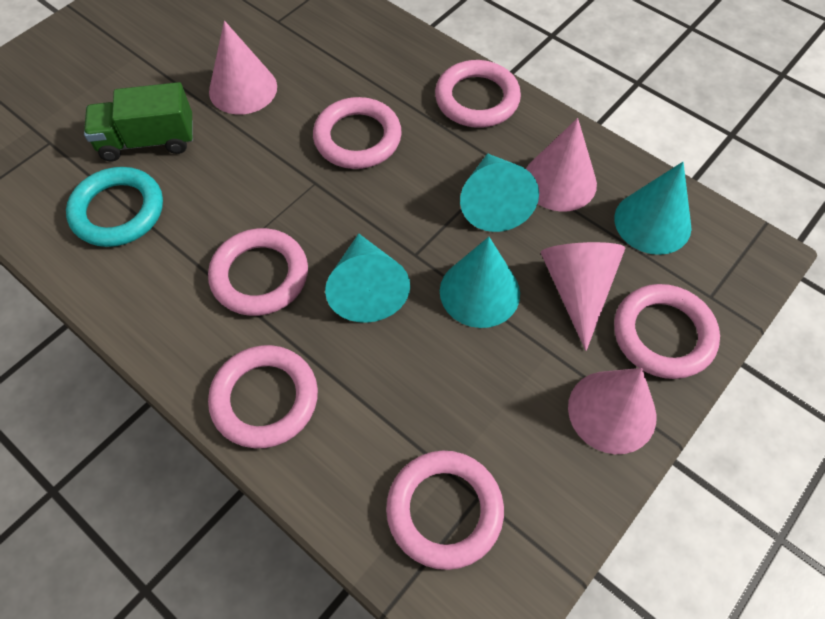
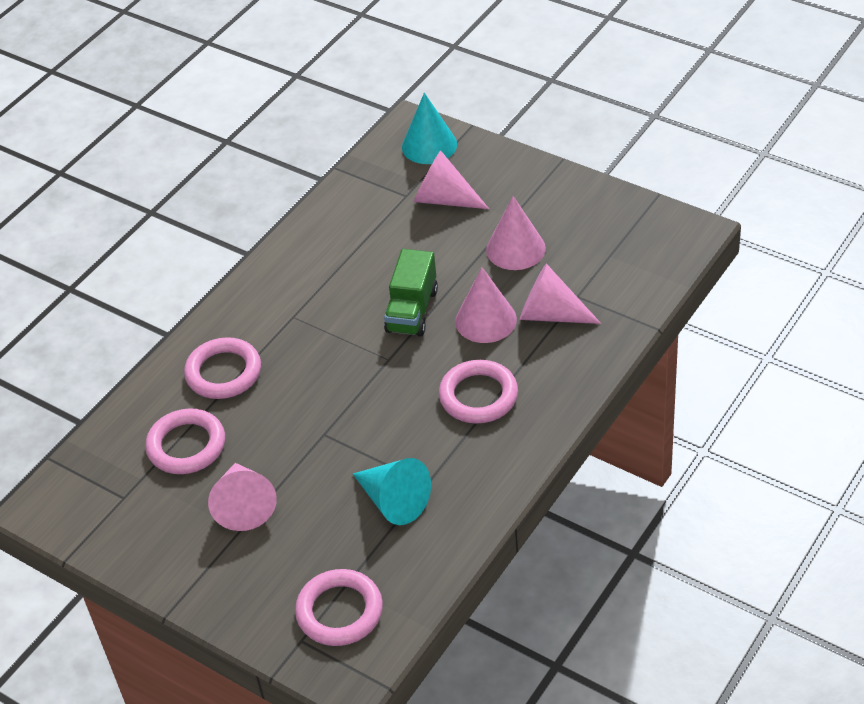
pink cone: [209,21,277,115] [526,118,597,212] [541,242,625,351] [568,368,656,454] = 4 -> [208,463,277,531] [414,151,489,209] [455,267,517,343] [486,196,546,270] [520,263,601,324] = 5
pink ring: [208,228,308,316] [208,345,318,448] [313,97,402,169] [386,451,504,570] [435,60,521,128] [614,284,720,379] = 6 -> [145,409,225,474] [184,337,261,399] [295,569,383,646] [439,360,518,424] = 4
turquoise cone: [325,233,410,323] [440,237,520,328] [460,153,539,232] [614,162,692,255] = 4 -> [353,458,431,525] [402,93,457,164] = 2
turquoise ring: [66,167,163,247] = 1 -> none = 0

